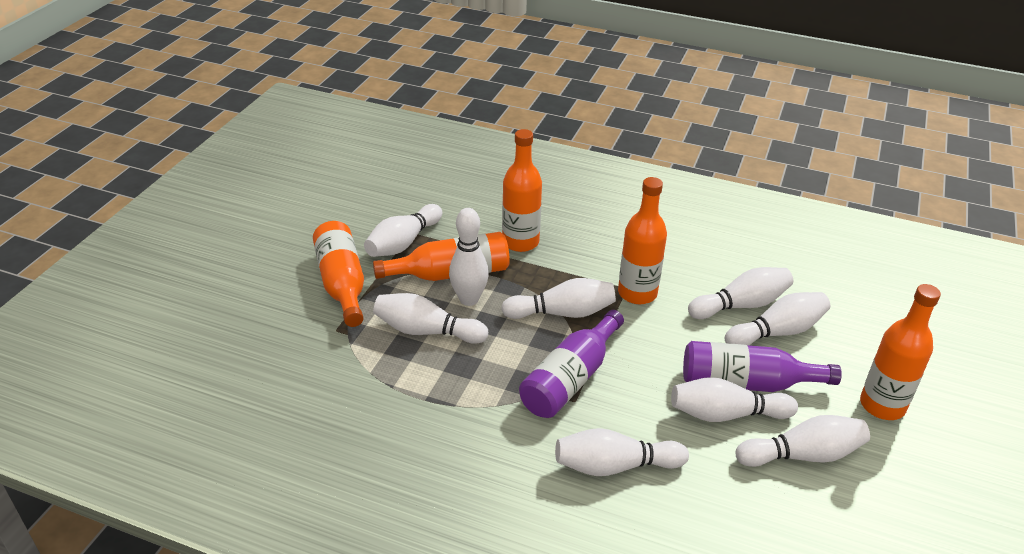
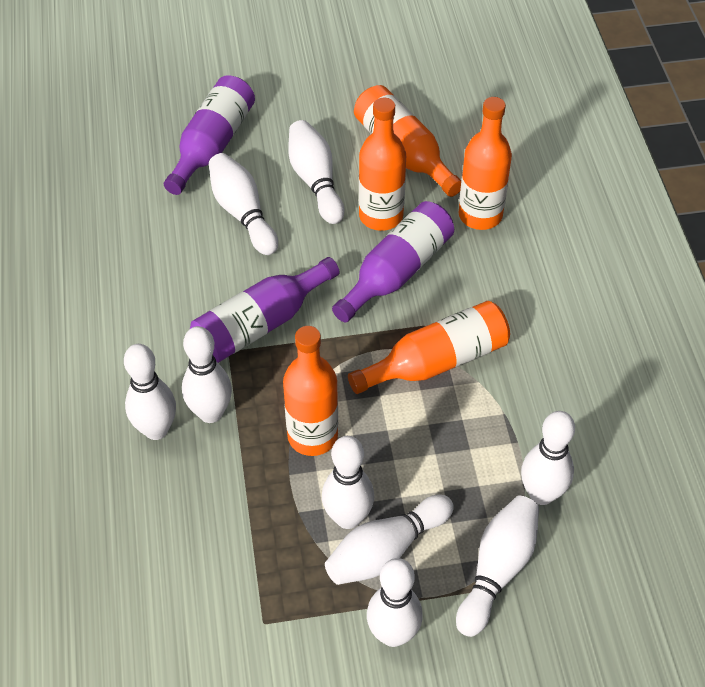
purple bottle: [519,310,624,418] [683,341,842,392] = 2 -> [164,75,255,195] [190,257,339,363] [332,201,454,322] = 3

